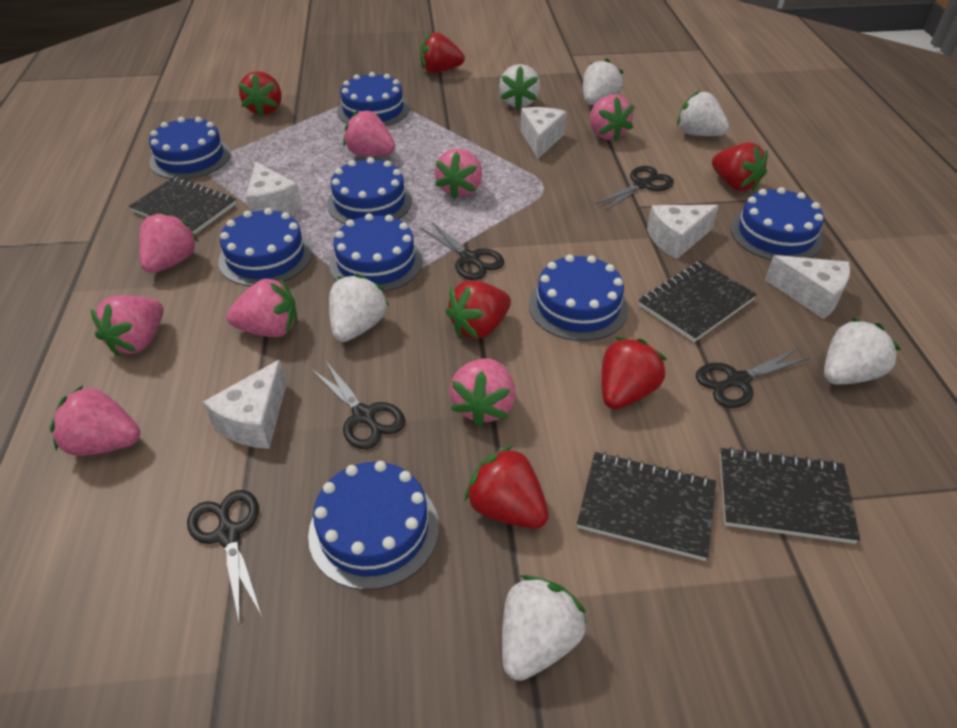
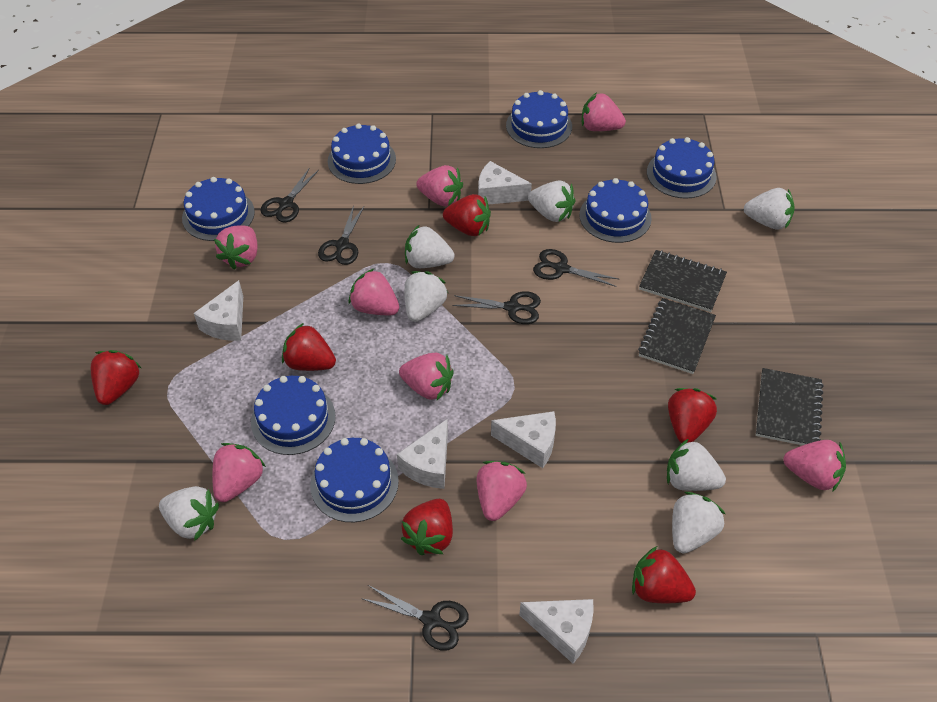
black notebook: [129,177,236,234] [577,452,716,561] [639,261,757,342] [720,447,860,544] = 4 -> [638,298,716,374] [639,250,727,312] [756,368,824,445] = 3
blue cake: [149,117,231,179] [218,208,313,286] [308,461,439,590] [327,157,412,224] [329,213,423,292] [337,72,409,126] [529,254,628,341] [730,187,824,260] = 8 -> [182,177,255,241] [251,376,336,455] [310,438,399,522] [328,124,396,184] [506,90,572,148] [579,178,652,243] [647,137,717,199] = 7
white strawberry: [329,274,389,342] [499,64,540,109] [502,575,587,681] [583,58,623,105] [677,90,729,136] [824,318,901,385] = 6 -> [159,486,219,540] [404,271,448,322] [405,225,455,268] [528,180,575,222] [667,439,726,491] [672,492,725,553] [744,188,795,229] = 7

